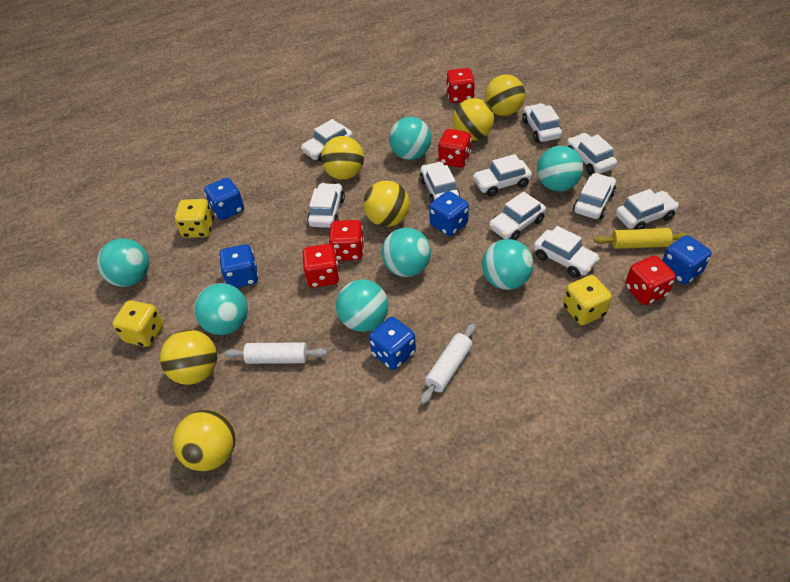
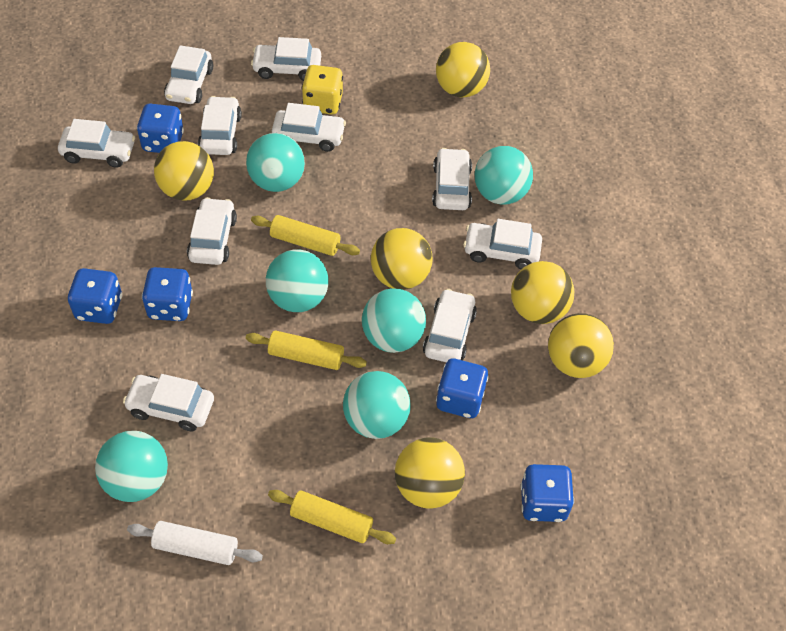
red dice: [302,244,340,288] [329,220,364,261] [438,129,472,168] [446,68,475,103] [625,256,676,305] = 5 -> none = 0
turquoise ball: [97,238,149,287] [194,283,248,335] [336,279,388,332] [382,228,431,277] [389,117,431,160] [482,239,533,290] [537,146,583,191] = 7 -> [95,431,168,502] [246,133,305,192] [266,250,328,312] [343,371,411,439] [362,288,426,353] [475,146,533,205] = 6
white rolling pin: [224,342,327,364] [420,323,476,404] = 2 -> [127,521,263,565] = 1
yellow dice: [112,300,163,347] [174,199,214,238] [563,275,612,325] = 3 -> [302,65,343,114] = 1
yellow rolling pin: [594,228,690,249] = 1 -> [246,330,367,370] [251,215,360,256] [268,490,396,544] = 3

